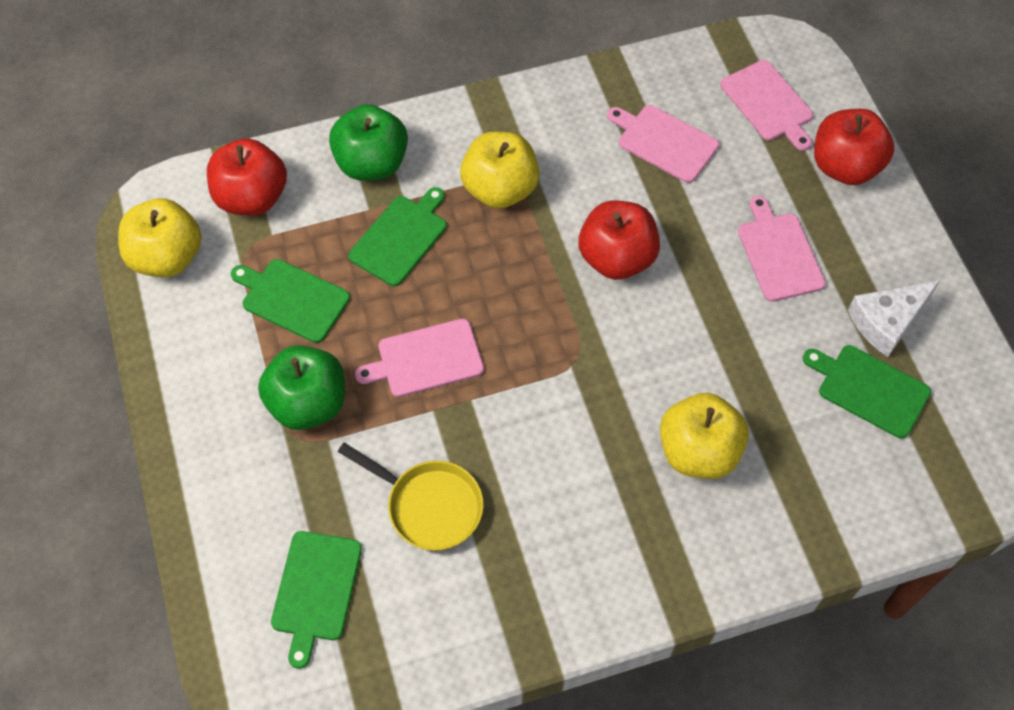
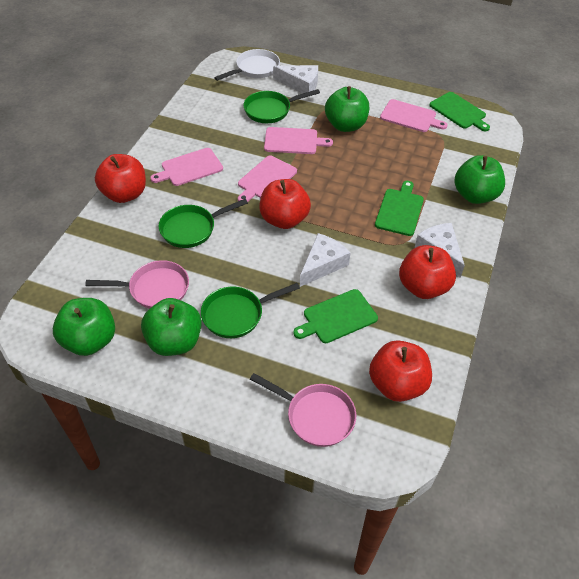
green apple: [258,345,345,430] [329,104,408,181] = 2 -> [53,298,115,356] [141,298,202,356] [325,86,369,132] [454,155,505,204] = 4
green cutting board: [231,259,350,343] [271,531,362,669] [348,187,447,286] [803,345,931,439] = 4 -> [293,289,378,343] [375,181,424,236] [429,92,490,131] = 3
green pan: none = 0 -> [159,199,248,248] [201,283,300,338] [243,89,320,123] = 3
pink pan: none = 0 -> [85,260,189,309] [250,373,356,447] = 2
red apple: [207,138,287,216] [578,201,660,280] [814,109,894,185] = 3 -> [95,154,146,203] [259,179,311,229] [369,340,432,402] [399,245,456,299] = 4
white cheese: [848,281,940,357] = 1 -> [273,65,318,93] [300,233,350,287] [415,223,465,278] = 3
white pan: none = 0 -> [214,49,280,81] = 1
yellow apple: [118,198,202,277] [460,131,540,209] [660,393,749,479] = 3 -> none = 0
yellow pan: [338,443,484,551] = 1 -> none = 0

